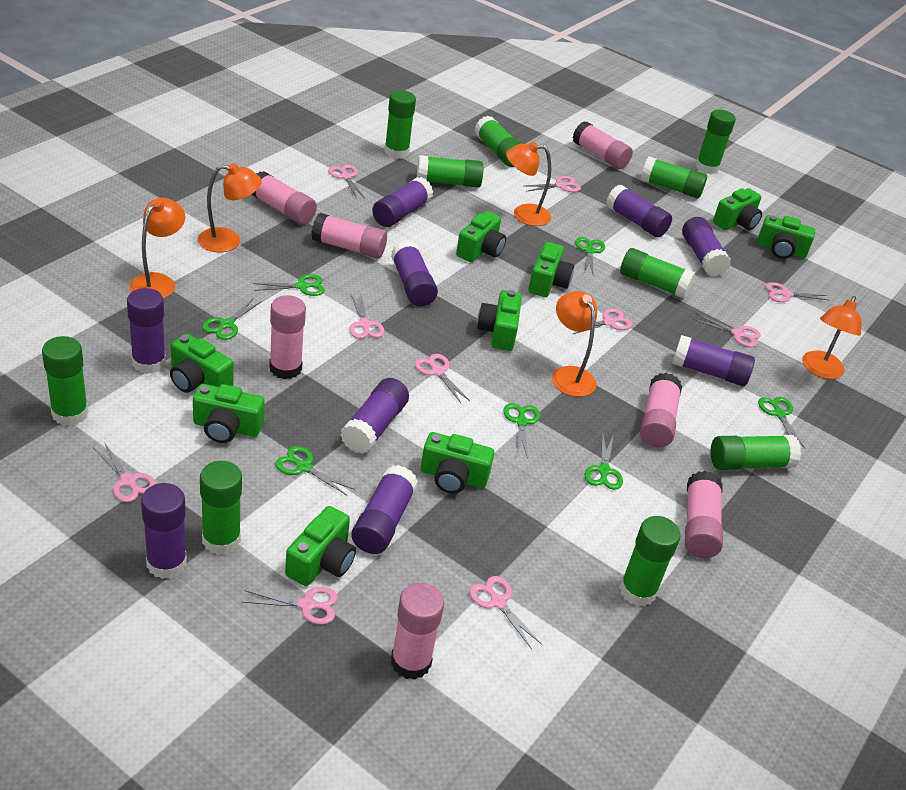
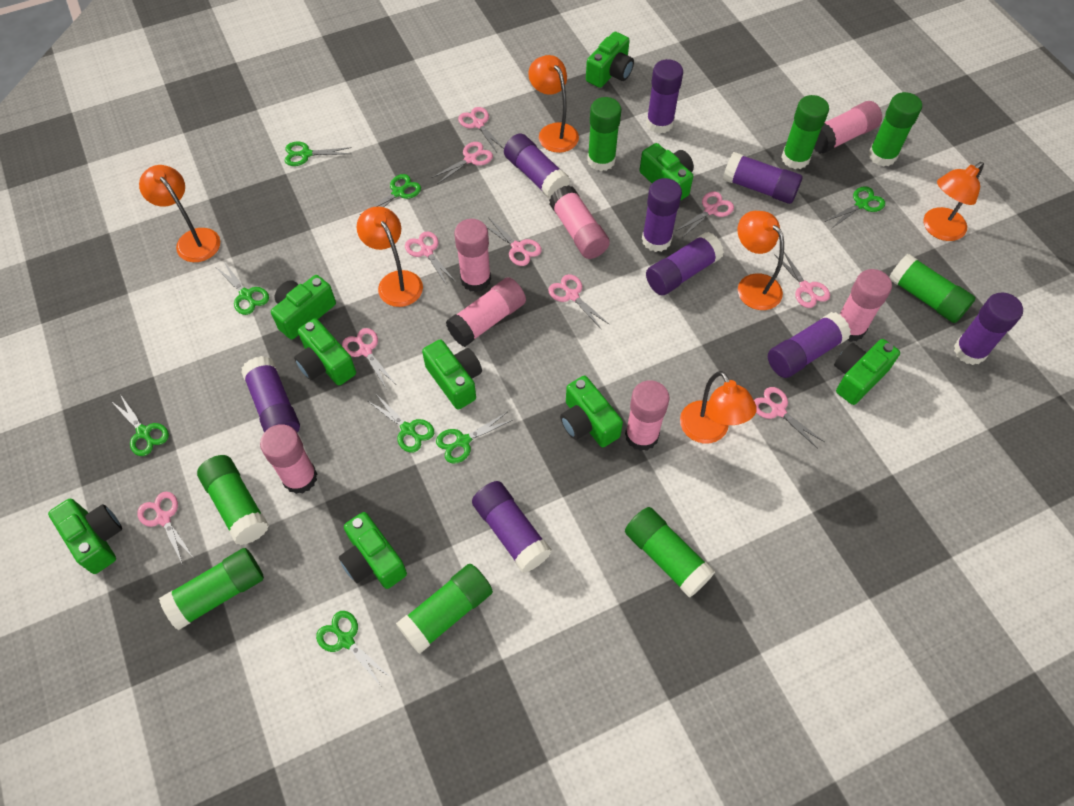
green glue stick: [42,336,89,426] [200,461,242,555] [384,90,416,159] [417,155,483,188] [475,116,521,167] [619,516,680,606] [620,248,695,298] [641,156,707,198] [695,110,736,174] [711,435,801,470] = 10 -> [159,548,264,630] [197,455,269,545] [396,564,493,654] [587,97,621,171] [625,507,715,598] [781,95,829,169] [868,92,922,167] [889,254,975,323] = 8
green scissors: [202,298,262,340] [253,274,325,296] [275,446,353,495] [503,403,540,459] [575,237,605,276] [585,433,623,490] [758,397,805,448] = 7 -> [111,394,169,456] [217,262,269,315] [285,141,352,166] [316,611,390,686] [360,174,421,215] [368,393,434,453] [436,412,513,464] [825,186,885,229] = 8
orange lamp: [129,198,185,299] [198,163,262,252] [506,142,551,226] [552,291,597,397] [802,296,862,379] = 5 -> [139,165,220,262] [357,206,423,307] [528,55,579,153] [680,371,757,443] [737,211,784,310] [924,162,984,241] = 6

